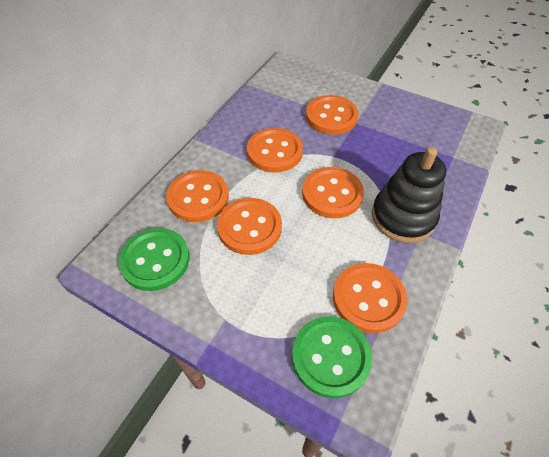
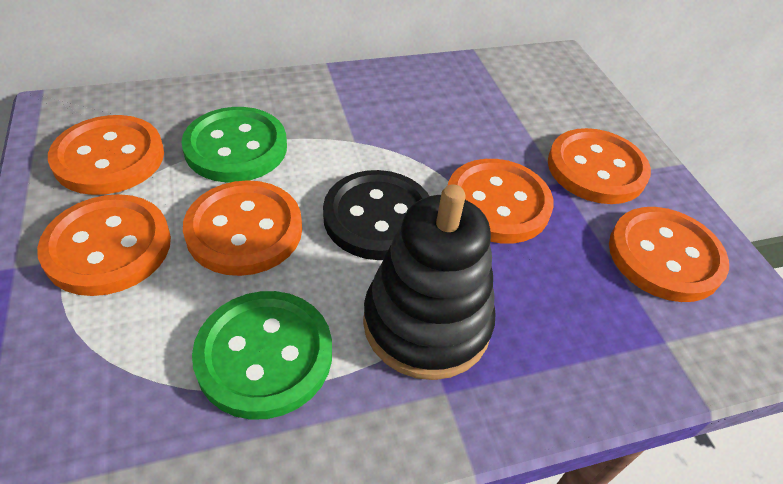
black button: none = 0 -> [323,170,429,260] = 1

